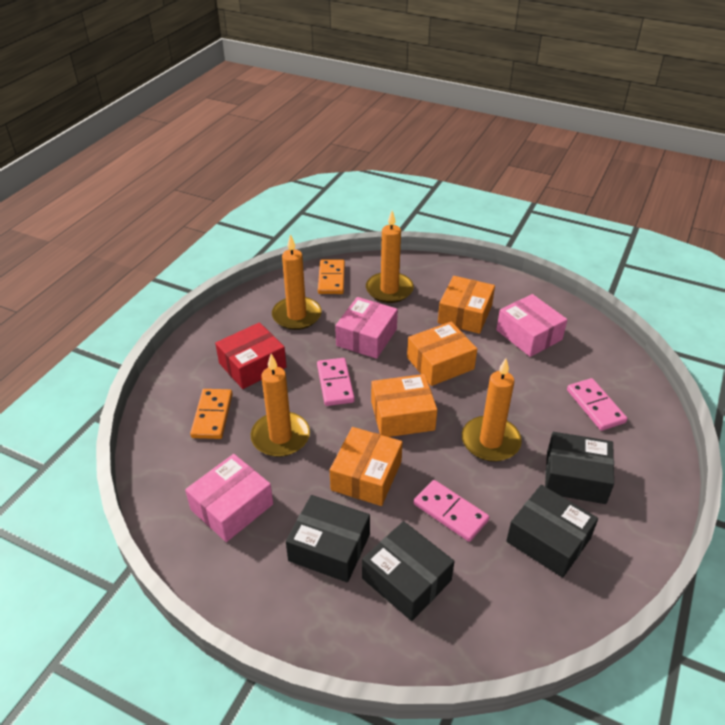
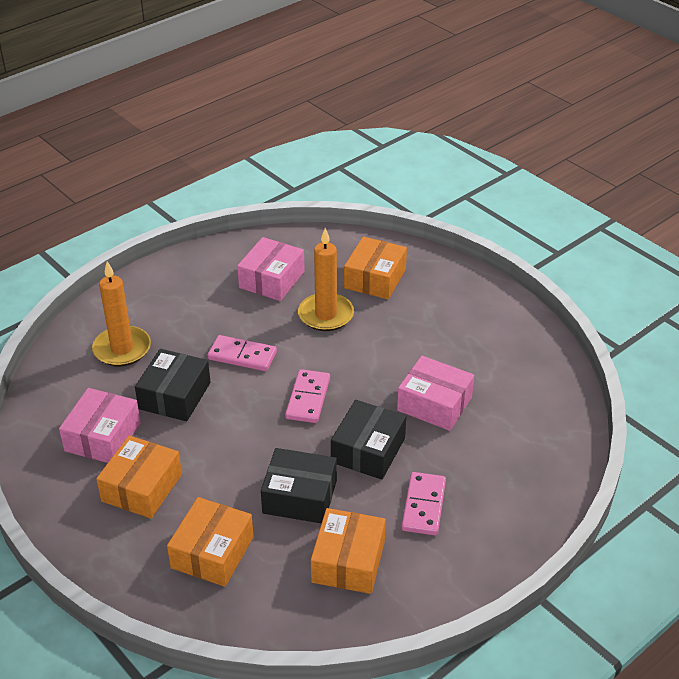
black box: [286,495,370,582] [362,521,455,621] [506,485,598,578] [545,432,614,504] = 4 -> [135,349,210,421] [261,448,337,524] [331,400,406,480] = 3
orange candle: [251,354,310,457] [272,234,322,330] [366,211,414,303] [462,358,522,462] = 4 -> [92,261,151,366] [298,228,354,331] = 2
orange domino: [190,389,233,439] [318,259,345,294] = 2 -> none = 0
red box: [215,322,287,389] = 1 -> none = 0

